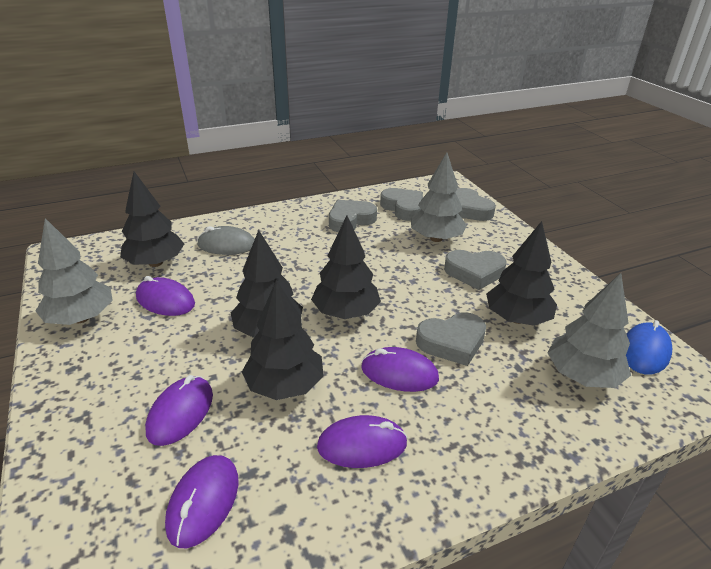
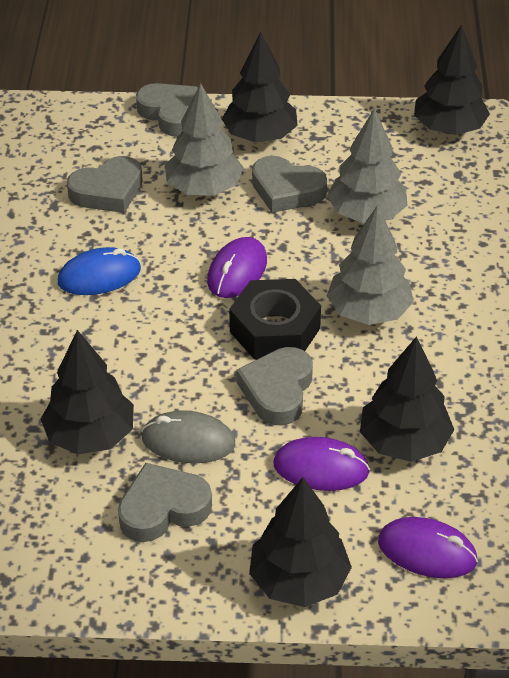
black nut: none = 0 -> [229,279,321,360] = 1
purple mouse: [136,276,195,316] [145,375,213,446] [165,455,238,548] [317,415,408,468] [361,347,439,392] = 5 -> [207,237,267,298] [273,437,370,491] [378,517,478,578] = 3

